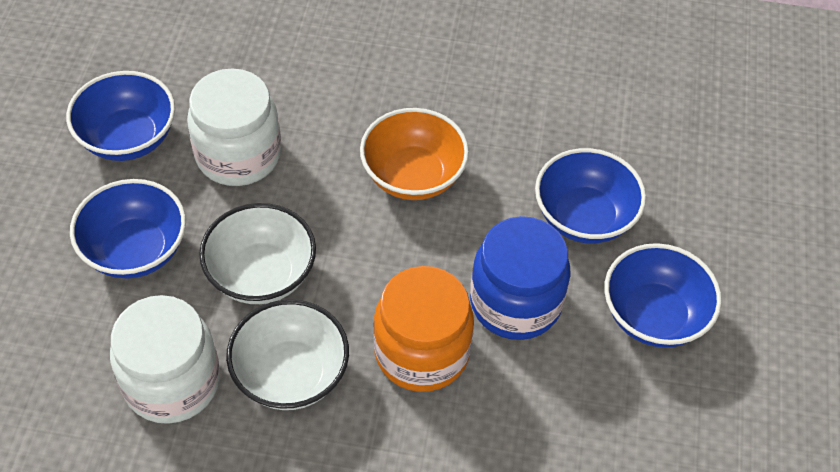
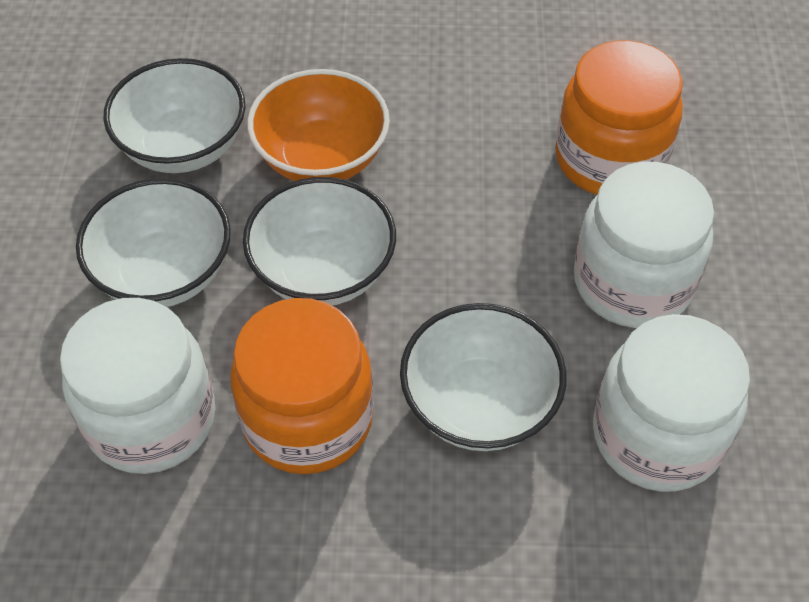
blue bowl: [66,71,175,161] [70,179,186,279] [535,148,646,244] [604,243,722,348] = 4 -> none = 0
blue jar: [470,216,570,340] = 1 -> none = 0
orange jar: [373,266,474,392] = 1 -> [230,298,374,474] [555,40,683,195] = 2
white bowl: [199,203,316,304] [226,300,349,410] = 2 -> [76,178,231,307] [103,58,246,173] [243,177,396,306] [400,303,567,451] = 4
white jar: [110,295,220,424] [187,68,281,186] = 2 -> [60,298,216,474] [574,162,714,328] [593,314,750,492] = 3

